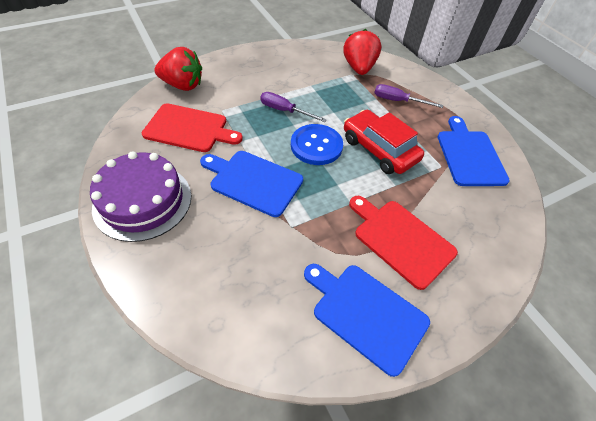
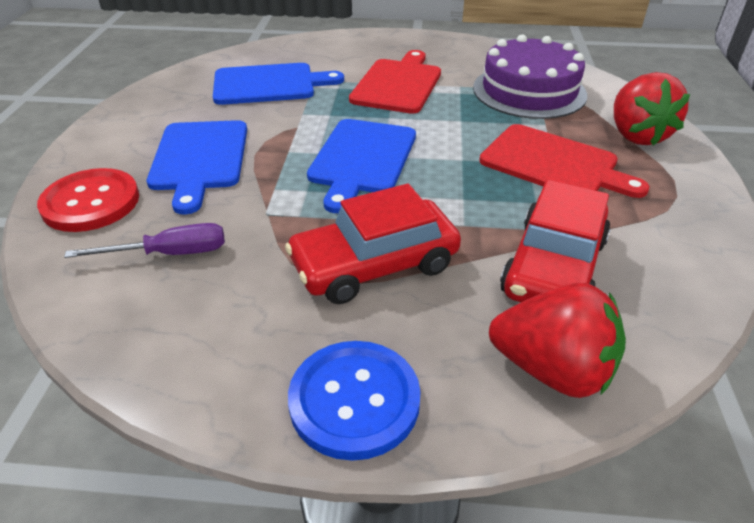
purple screwdriver: [260,92,327,122] [374,84,443,108] = 2 -> [64,223,225,258] = 1
red button: none = 0 -> [37,168,139,232] = 1
red car: [344,110,424,174] = 1 -> [285,183,461,304] [500,180,611,302] = 2

